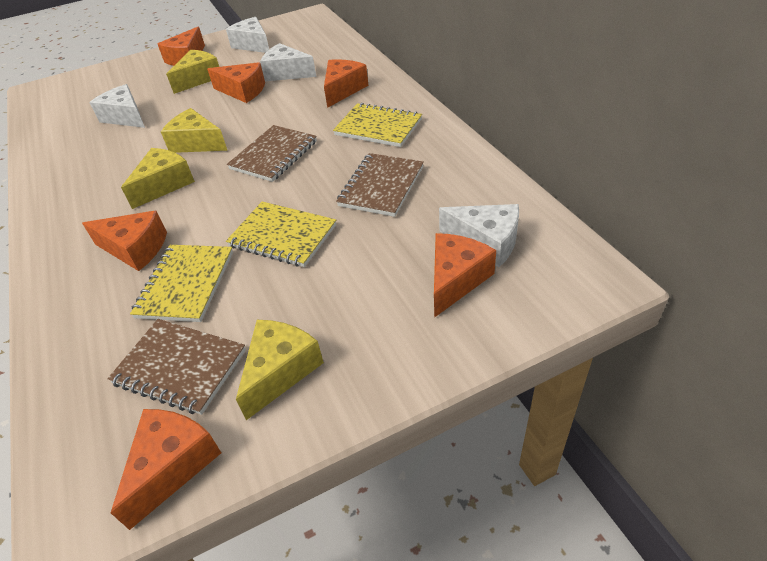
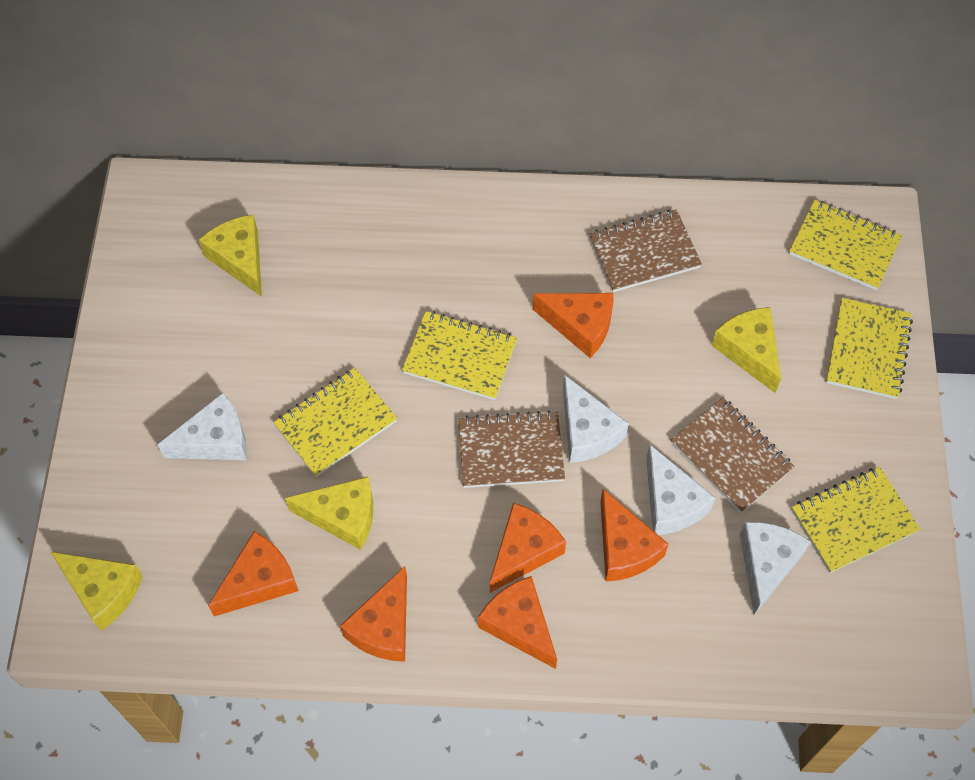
yellow notebook: [130,245,233,322] [226,202,336,267] [333,103,422,147] = 3 -> [273,368,397,477] [402,311,517,400] [789,200,902,290] [792,467,920,573] [826,298,913,399] = 5

